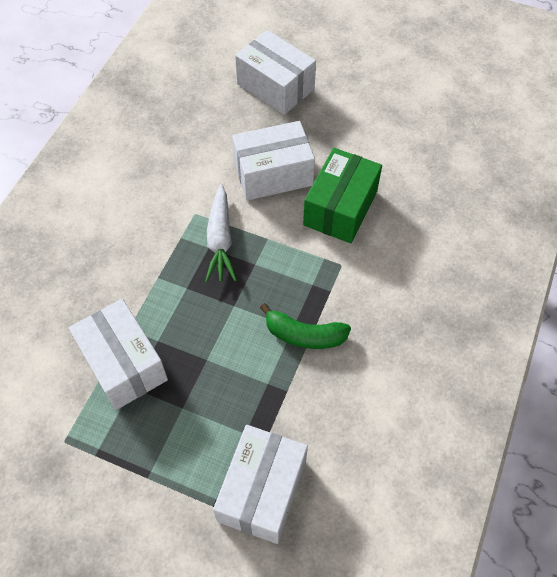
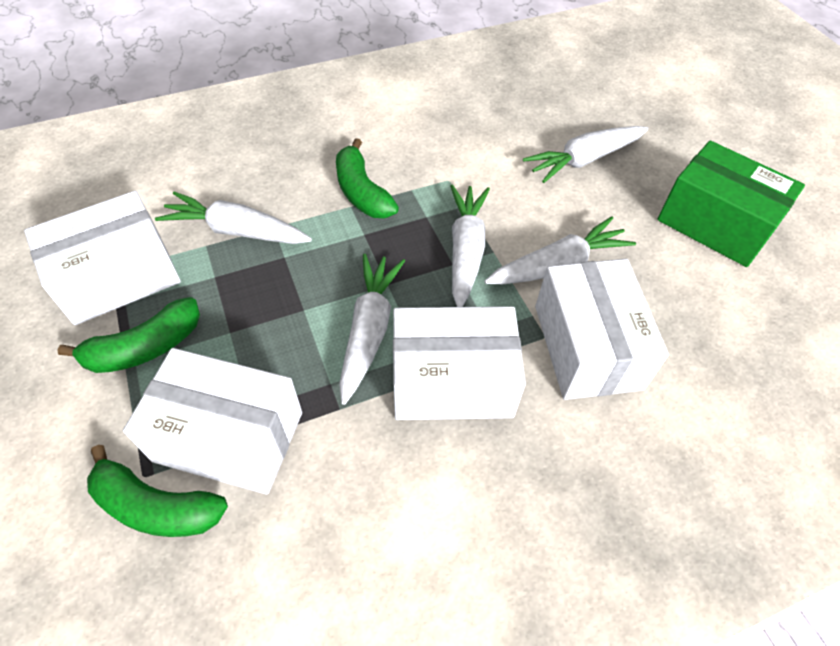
green banana: [260,303,351,349] = 1 -> [57,297,200,373] [87,445,228,537] [336,138,399,218] = 3
white carrot: [205,184,237,283] = 1 -> [155,191,312,244] [339,254,405,405] [450,184,490,307] [484,216,636,284] [523,126,648,183] = 5

